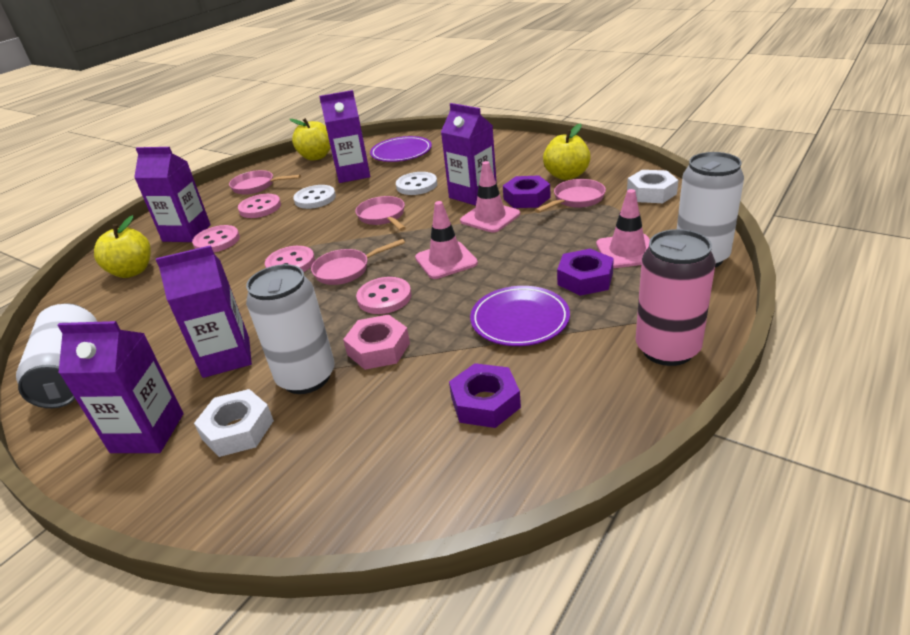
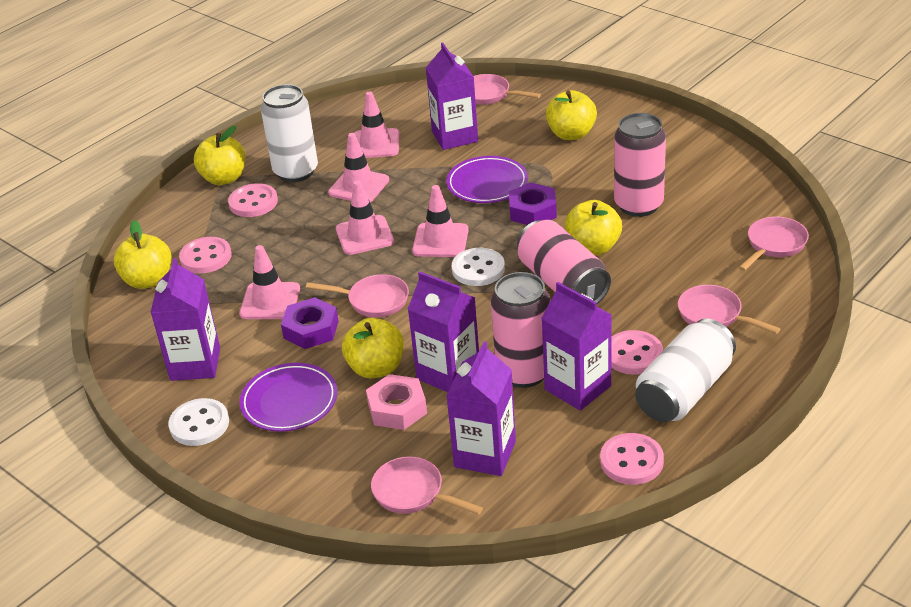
pink can: [636,229,715,366] = 1 -> [491,272,550,388] [517,220,611,304] [614,113,666,217] = 3
pink pan: [229,170,301,195] [311,239,405,285] [355,196,406,231] [535,179,606,213] = 4 -> [306,274,409,318] [371,456,483,515] [473,74,541,105] [678,285,780,334] [738,217,809,271] = 5
pink traffic cone: [415,201,478,279] [460,161,520,233] [596,189,650,268] = 3 -> [239,245,300,319] [328,133,389,203] [336,180,394,255] [354,92,399,158] [412,185,469,257] = 5
purple nut: [449,363,521,428] [503,175,551,208] [557,249,614,296] = 3 -> [281,297,339,349] [509,182,557,225] = 2
white can: [16,303,97,408] [246,264,335,394] [677,152,744,267] = 3 -> [261,84,318,182] [635,319,736,422] = 2
white nut: [194,389,274,457] [627,170,678,203] = 2 -> none = 0
yellow apple: [94,215,151,278] [289,118,331,161] [543,124,591,180] = 3 -> [114,220,172,289] [194,126,246,185] [342,318,404,378] [546,90,597,140] [565,200,622,256] = 5

